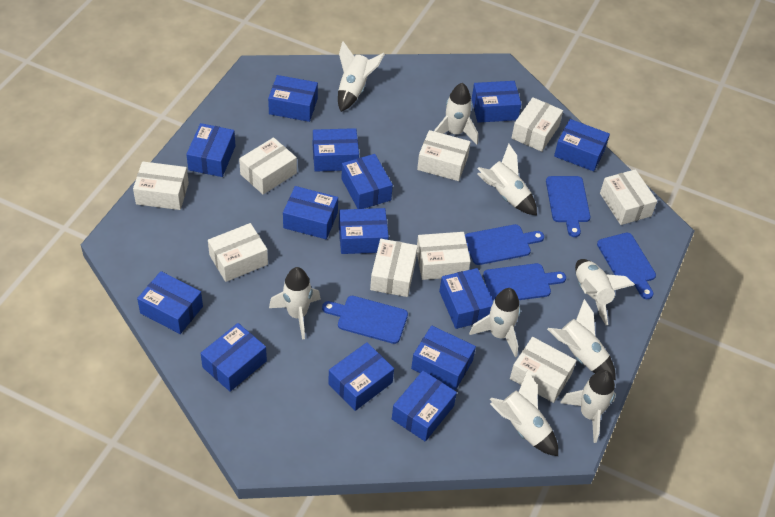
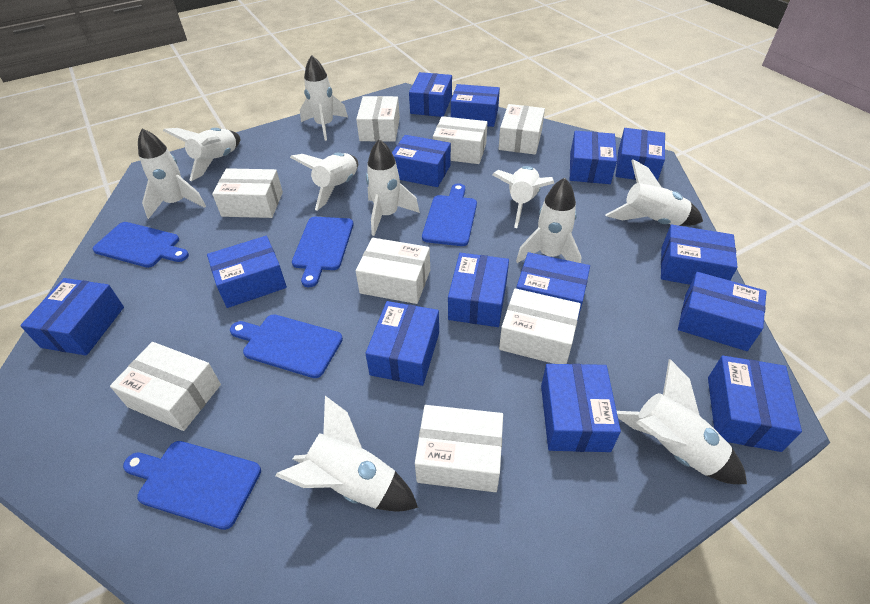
white box: [133,161,189,210] [208,223,268,282] [239,137,297,194] [370,239,418,297] [417,130,471,181] [417,232,471,280] [510,337,577,403] [511,97,563,152] [600,169,657,225] = 9 -> [110,342,221,431] [212,168,283,218] [356,96,400,142] [356,238,430,304] [415,405,503,492] [433,116,488,164] [499,104,545,155] [499,288,581,364] = 8
white rocket: [269,267,321,340] [338,41,385,112] [434,83,478,144] [469,288,521,357] [477,144,537,215] [490,370,558,456] [547,299,616,380] [560,370,616,443] [575,259,635,325] = 9 -> [138,128,206,219] [163,128,240,181] [276,396,418,512] [290,152,358,211] [300,55,348,141] [366,139,420,236] [492,166,554,228] [516,177,581,263] [605,159,703,226] [617,359,747,484] = 10

